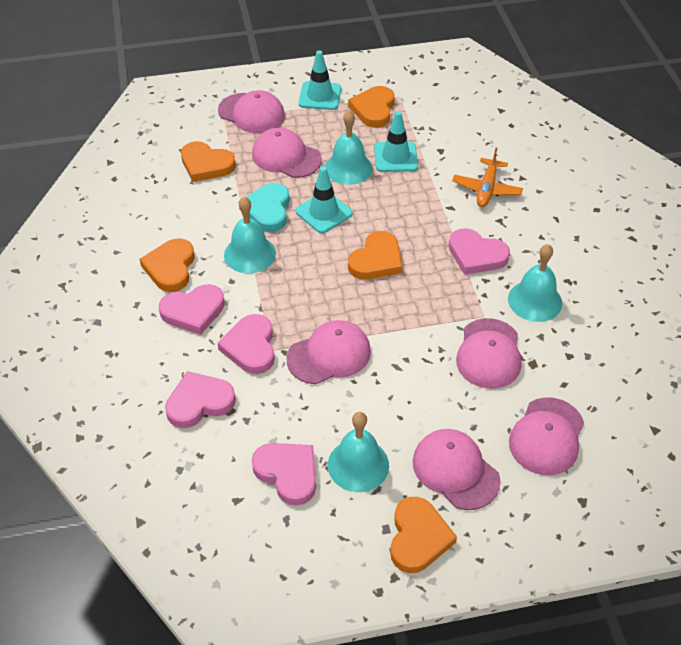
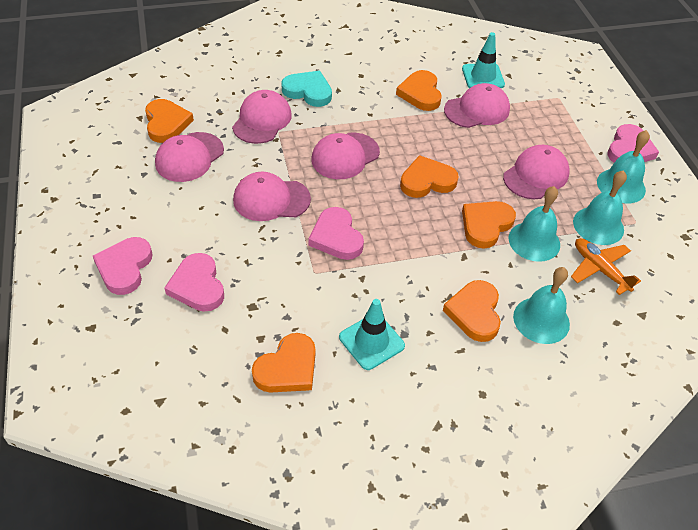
orange heart: [139,238,195,292] [181,141,236,182] [348,86,395,128] [348,231,402,280] [390,497,457,573] = 5 -> [145,99,194,143] [252,333,316,393] [396,70,442,111] [400,155,459,198] [443,280,501,342] [462,201,516,249] = 6
pink heart: [159,284,225,335] [165,371,236,428] [217,314,275,374] [252,443,316,505] [449,228,510,275] = 5 -> [93,237,153,295] [164,253,224,312] [308,207,364,260] [608,124,659,163] = 4
turquoise traffic cone: [295,166,353,233] [299,50,341,110] [374,111,418,172] = 3 -> [339,299,405,370] [462,32,505,88] = 2

